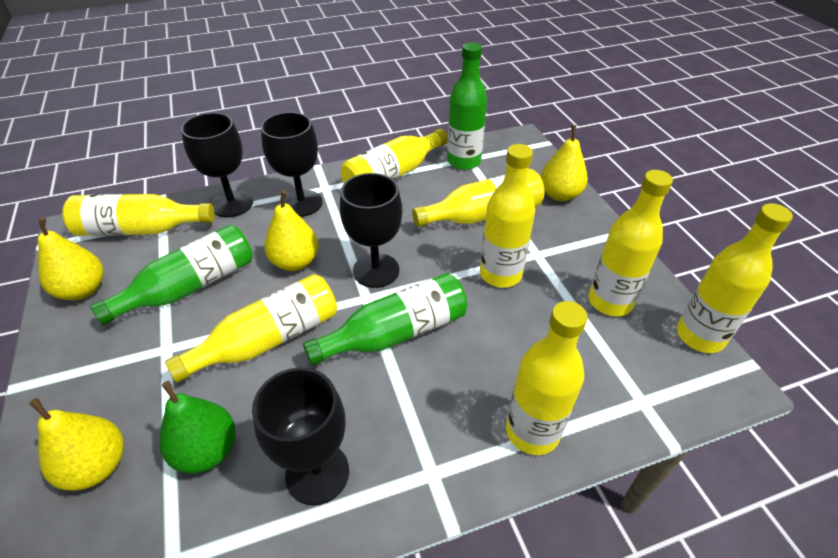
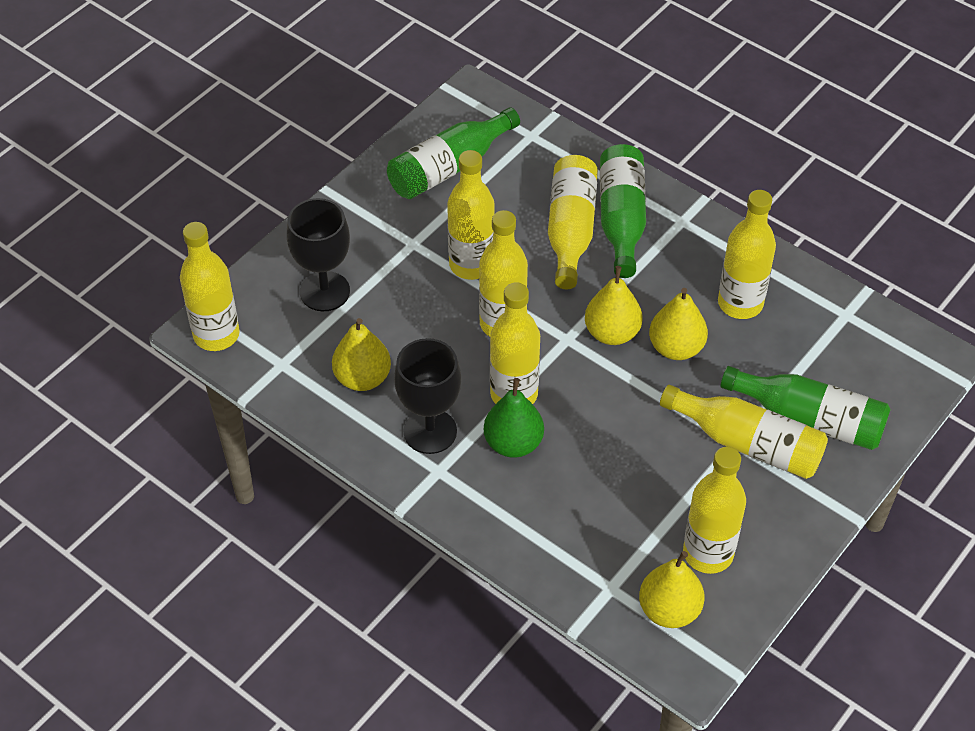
black goblet: [181,112,253,217] [252,367,349,505] [261,112,323,217] [340,173,402,288] = 4 -> [287,198,350,311] [394,338,461,454] = 2

